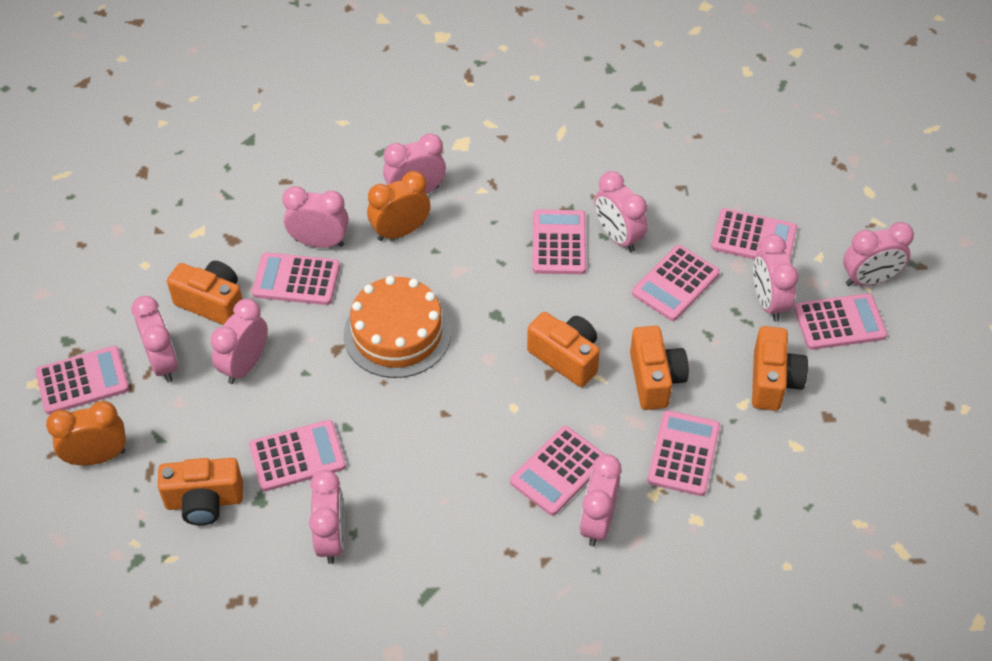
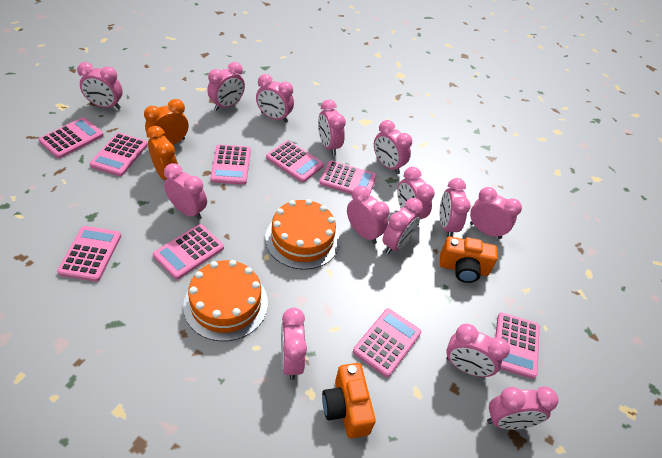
orange cake: [344,276,451,378] = 1 -> [183,260,268,341] [265,199,340,270] = 2
orange camera: [158,458,243,525] [167,261,242,325] [527,312,600,387] [630,326,689,410] [752,326,808,411] = 5 -> [322,363,376,439] [440,236,498,283] = 2
pink clock: [131,296,178,383] [210,299,268,384] [282,186,349,248] [309,470,345,564] [383,133,446,194] [580,454,621,546] [594,171,648,252] [753,234,798,322] [843,222,914,286] = 9 -> [77,62,123,109] [164,163,207,220] [207,62,245,111] [256,74,294,123] [281,308,307,380] [318,100,346,155] [347,186,389,244] [374,120,412,174] [382,198,423,254] [397,167,435,226] [440,178,471,237] [446,324,510,377] [470,187,522,239] [487,386,558,430] = 14

